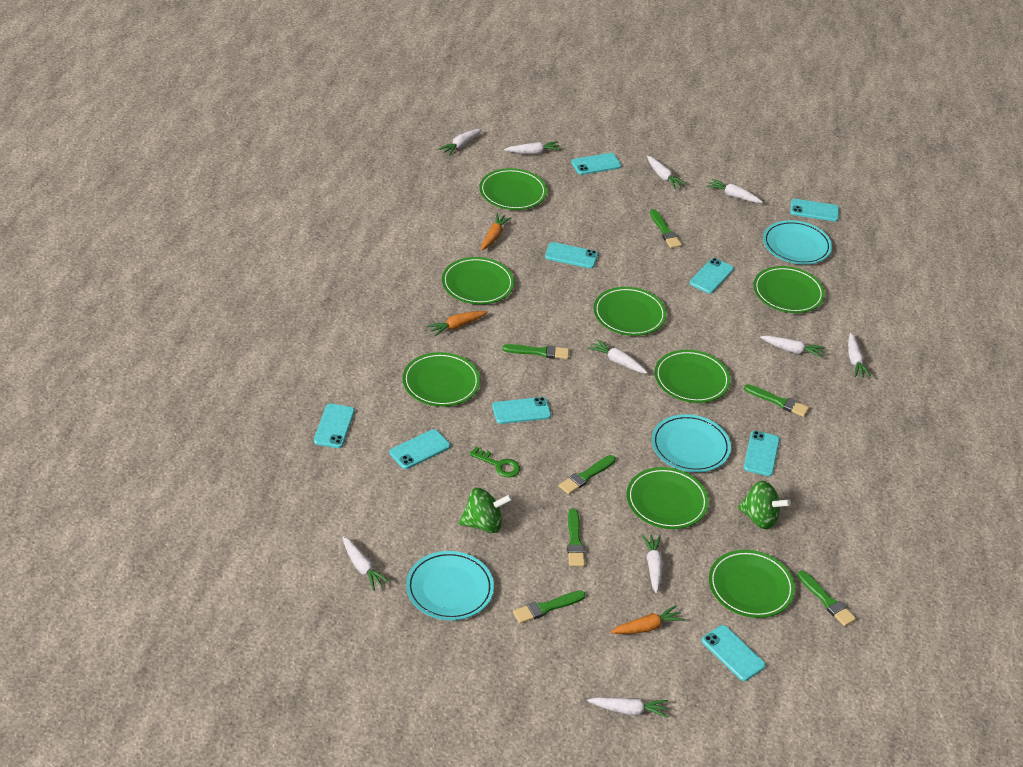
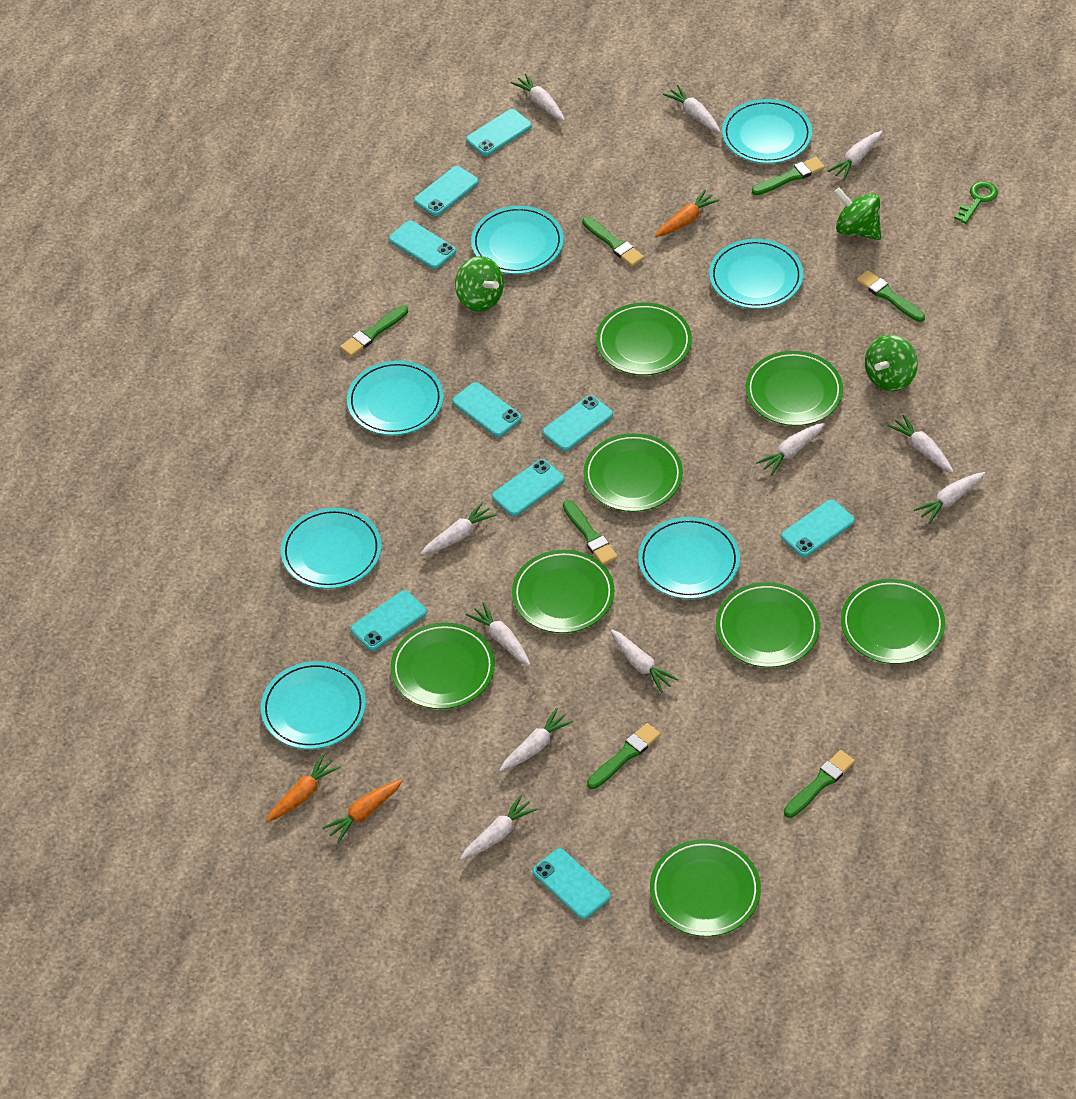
green spinning top: [459,488,512,533] [738,481,791,529] = 2 -> [455,256,504,312] [834,187,881,240] [865,335,918,391] = 3
turquoise plate: [406,551,494,620] [652,414,731,472] [763,220,832,265] = 3 -> [261,661,366,749] [281,507,382,589] [347,360,444,435] [471,206,564,274] [638,517,740,599] [709,239,803,309] [722,99,812,164] = 7
white carrot: [343,536,390,591] [438,129,482,156] [504,141,561,154] [588,339,648,373] [588,697,668,718] [642,534,663,593] [647,156,687,189] [707,178,763,203] [760,336,825,358] [848,333,871,378] = 10 -> [421,502,496,555] [460,795,538,860] [466,602,530,666] [499,708,574,772] [510,74,565,121] [610,629,679,693] [663,85,721,133] [756,423,825,476] [828,131,883,180] [887,415,954,473] [914,472,985,524] = 11

